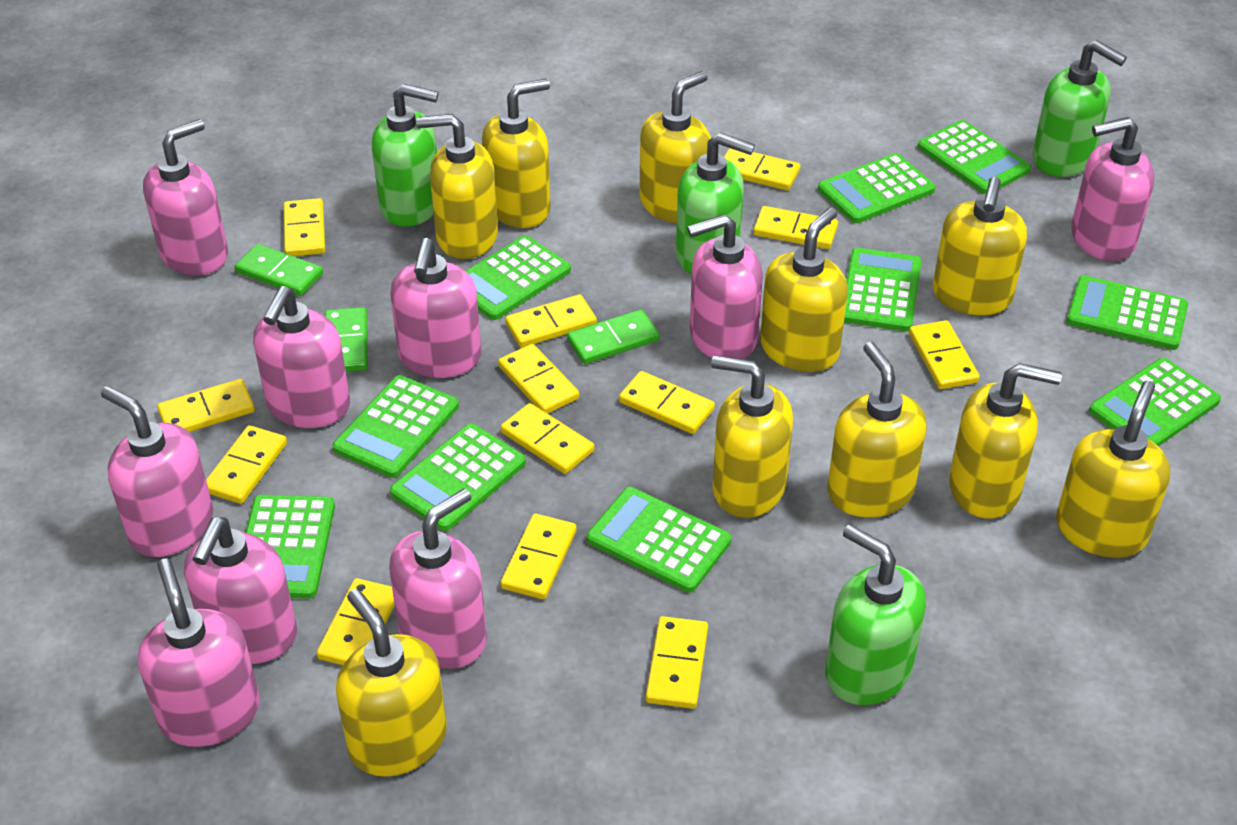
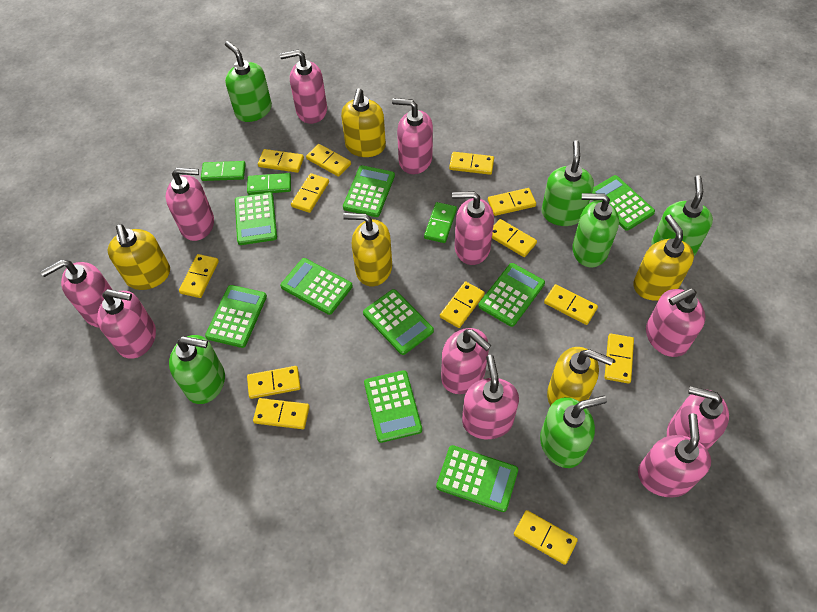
green calculator: [245,495,335,599] [333,375,459,478] [390,424,526,531] [466,235,571,320] [587,487,731,592] [818,153,936,223] [844,248,922,332] [918,120,1031,194] [1066,275,1188,350] [1089,358,1221,447] = 10 -> [205,285,267,348] [235,192,277,245] [280,258,353,315] [343,165,395,217] [363,289,434,355] [364,370,422,443] [436,445,518,512] [478,263,545,327] [592,175,655,231] = 9
green soap dispenser: [372,84,438,227] [676,133,755,274] [825,524,926,705] [1032,40,1127,177] = 4 -> [169,335,225,404] [225,41,272,122] [540,395,607,468] [541,140,594,226] [572,193,619,267] [651,175,713,256] = 6
pink soap dispenser: [101,386,213,557] [138,558,260,747] [143,119,228,276] [184,517,297,664] [253,286,350,428] [389,488,487,669] [390,238,481,378] [687,214,763,359] [1071,117,1155,261] = 9 -> [40,260,113,327] [97,289,156,359] [166,168,214,241] [280,50,327,124] [392,98,433,174] [441,328,491,394] [452,191,494,265] [462,355,519,439] [638,413,711,497] [646,288,705,357] [667,386,729,450] = 11
yellow soap dispenser: [336,589,447,777] [416,114,498,259] [482,79,551,228] [640,71,711,223] [711,355,793,518] [760,207,848,372] [828,342,927,517] [933,177,1027,315] [949,363,1062,518] [1056,381,1171,558] = 10 -> [108,224,170,290] [341,88,386,157] [343,213,392,286] [547,347,613,406] [633,215,694,301] = 5

